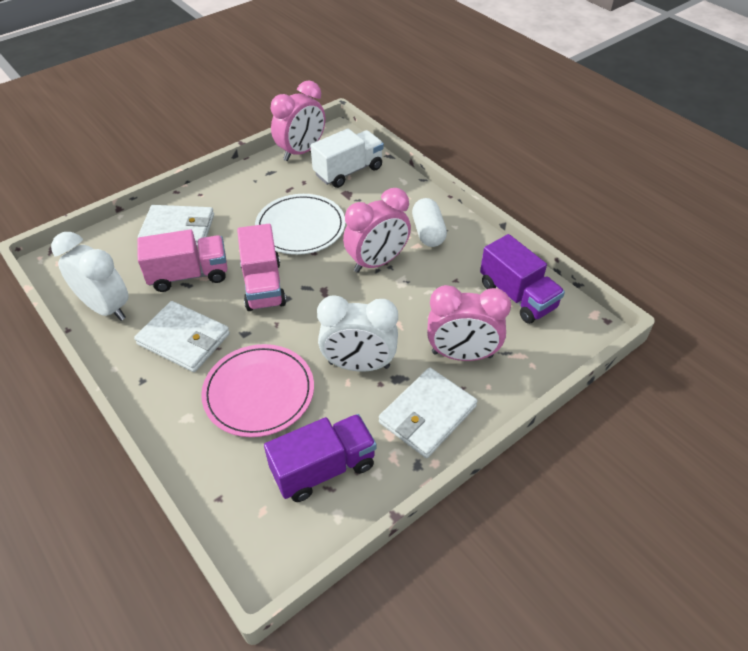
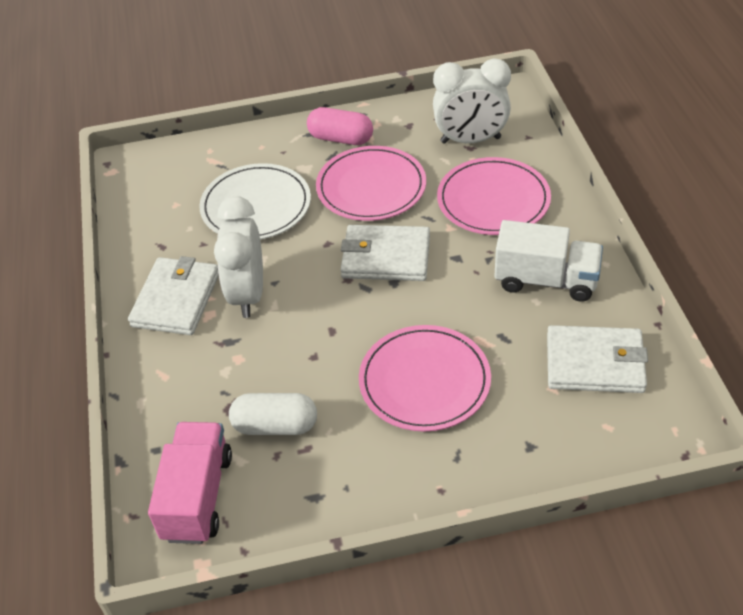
pink capsule: none = 0 -> [307,107,373,145] = 1
pink clock: [270,80,325,161] [343,188,411,273] [427,285,511,361] = 3 -> none = 0
pink plate: [201,344,314,437] = 1 -> [316,146,426,221] [359,325,491,432] [437,157,551,235] = 3
pink truck: [137,229,227,292] [237,224,286,311] = 2 -> [148,422,232,544] = 1
purple truck: [264,414,377,502] [480,234,565,324] = 2 -> none = 0

